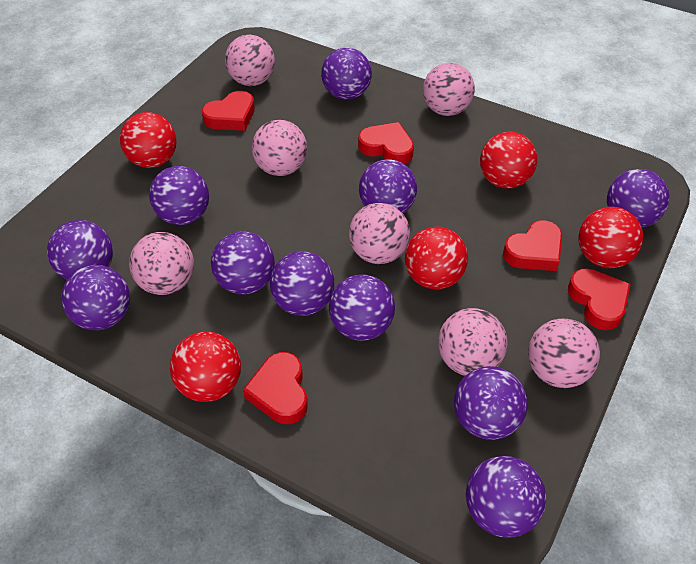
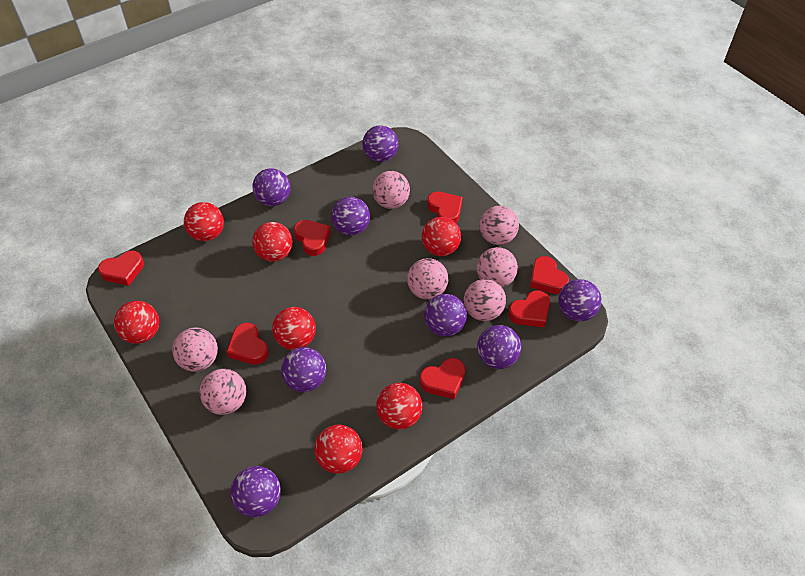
purple ball: [47,220,113,280] [61,265,130,330] [149,166,209,225] [211,231,275,295] [270,251,334,316] [321,47,372,100] [329,274,395,341] [359,159,417,213] [454,366,528,440] [466,456,546,538] [607,169,670,228] = 11 -> [230,466,281,517] [252,168,291,206] [281,347,326,392] [331,197,370,236] [362,125,398,162] [424,294,467,337] [477,325,521,369] [558,279,601,322] = 8
red ball: [120,112,177,168] [170,331,241,402] [405,226,468,289] [480,132,537,189] [578,207,643,268] = 5 -> [114,301,159,344] [184,202,224,241] [252,222,293,262] [272,307,316,350] [314,425,363,474] [376,383,423,430] [422,217,461,256] = 7
red heart: [202,91,255,131] [243,352,308,424] [358,122,414,164] [503,221,562,271] [568,268,631,330] = 5 -> [98,251,144,286] [226,323,269,365] [294,220,331,256] [420,358,466,399] [427,192,462,223] [508,290,550,327] [530,256,569,294] = 7

